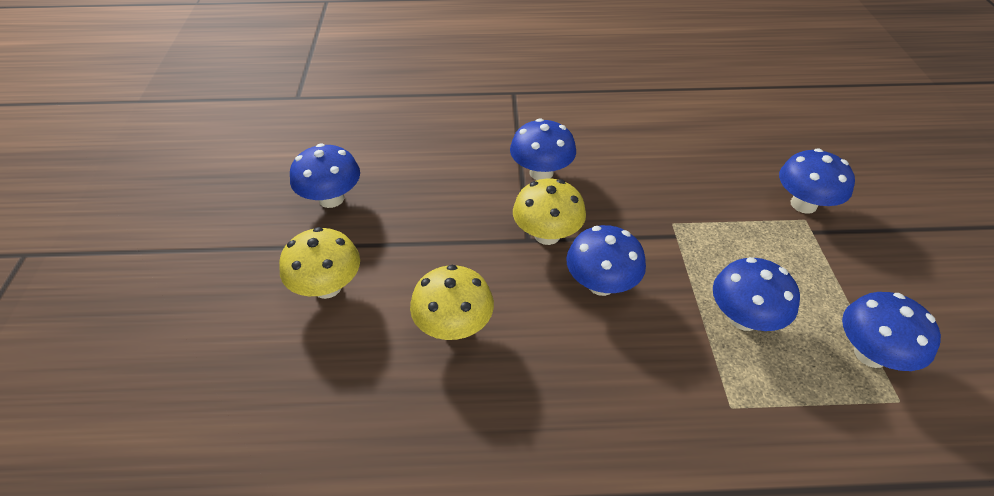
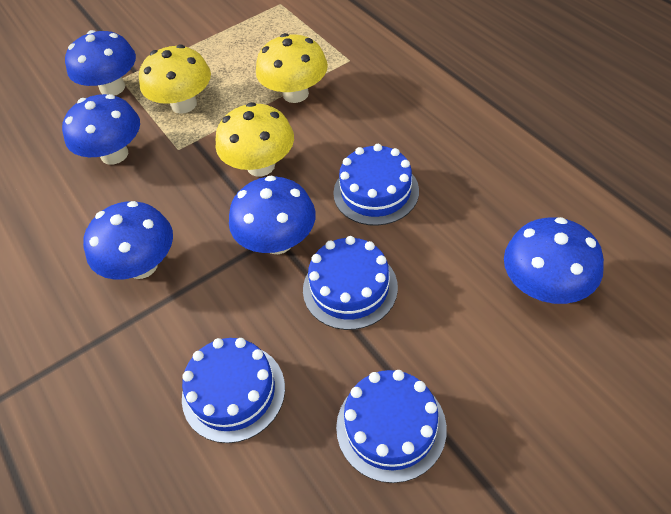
blue cake: none = 0 -> [182,338,285,443] [303,236,398,330] [333,144,419,226] [336,370,447,483] = 4
blue mushroom: [290,143,360,208] [510,118,576,180] [566,225,646,296] [713,257,800,331] [779,148,855,214] [842,292,941,371] = 6 -> [62,94,140,165] [65,30,136,96] [83,201,173,280] [229,176,316,254] [504,217,604,304] = 5

